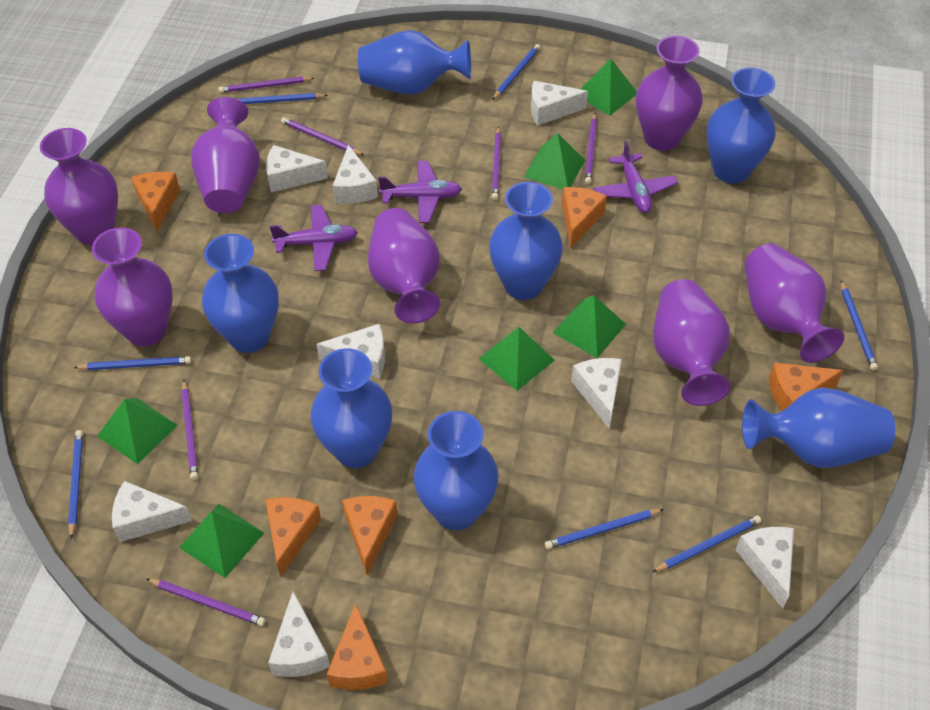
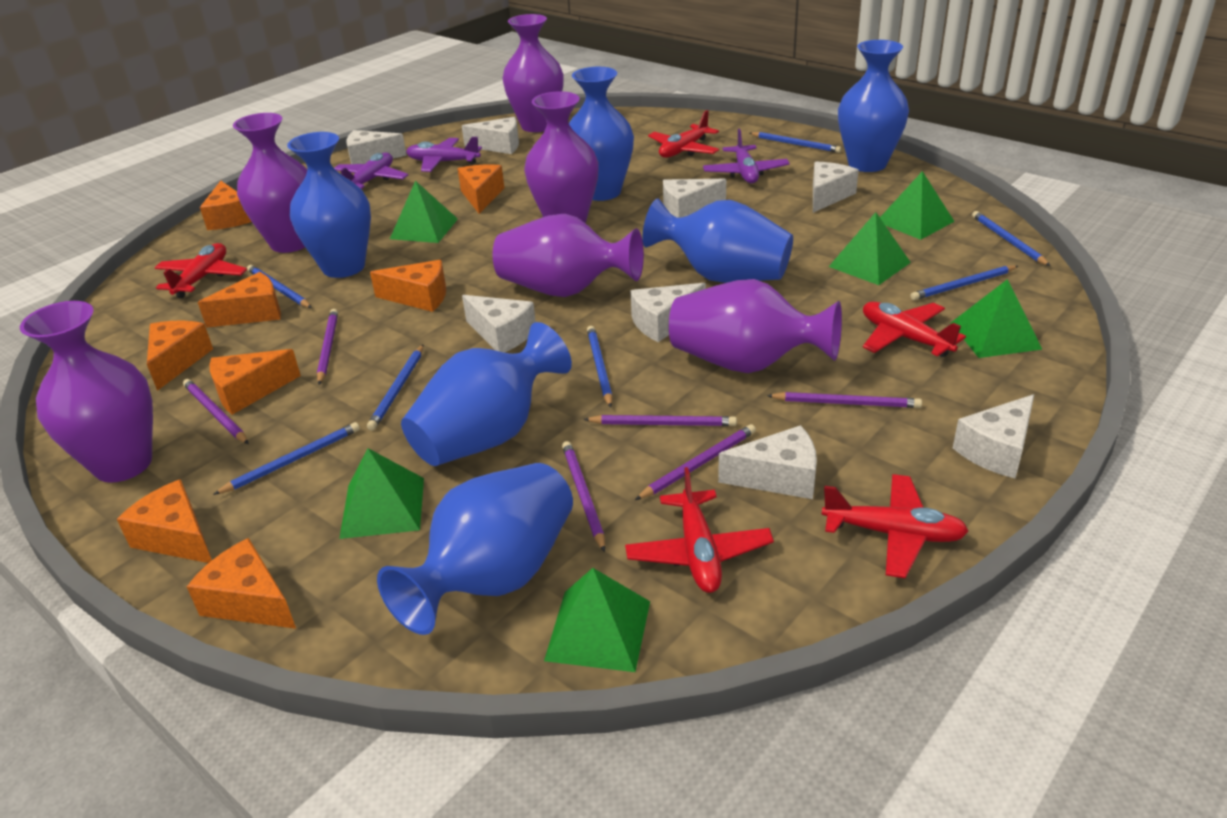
blue vase: [202,234,279,353] [310,348,392,468] [358,30,471,95] [414,411,499,530] [489,182,563,300] [706,68,776,184] [742,387,895,468] = 7 -> [287,132,371,278] [377,463,573,635] [401,322,572,466] [569,67,634,201] [642,198,793,283] [838,40,909,172] = 6
orange cheese: [131,172,180,232] [265,497,321,577] [327,603,388,690] [342,496,398,575] [562,187,607,248] [769,362,843,411] = 6 -> [117,479,212,563] [147,321,213,391] [187,538,296,629] [198,272,281,328] [200,181,251,230] [210,349,301,415] [370,260,446,312] [458,165,504,214] = 8
purple vase: [40,128,118,245] [92,227,173,346] [191,97,260,213] [368,208,440,323] [636,36,703,151] [653,279,731,406] [744,244,844,363] = 7 -> [20,301,153,483] [233,113,307,253] [493,214,644,297] [502,14,564,132] [524,91,599,223] [669,279,842,373] = 6
red plane: none = 0 -> [155,243,247,298] [625,467,774,593] [648,110,719,158] [821,474,969,578] [863,302,966,357] = 5

